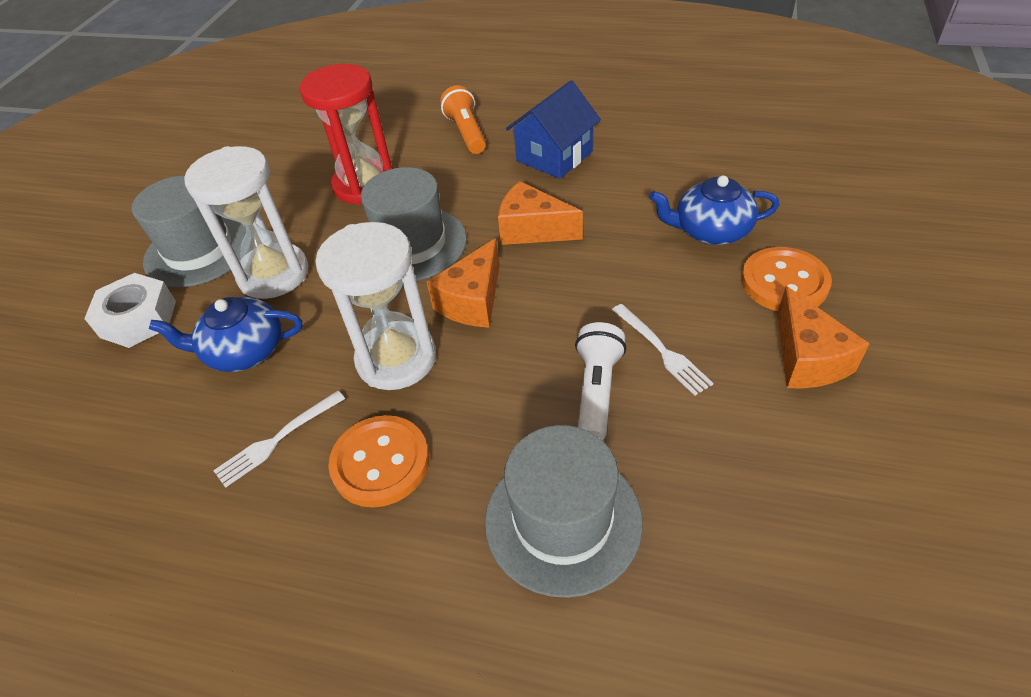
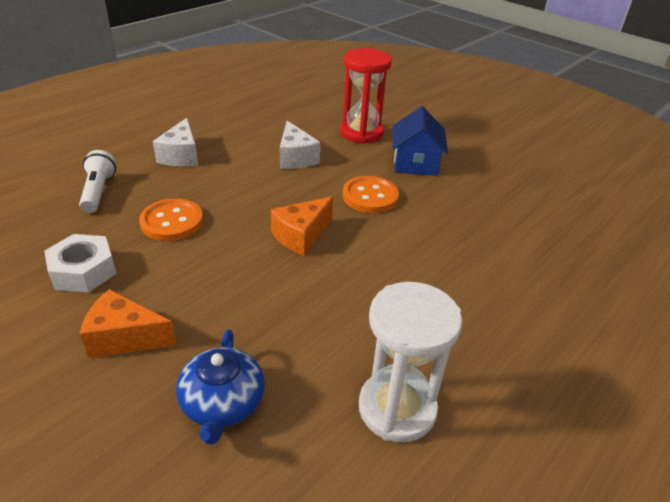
blue teapot: [149,297,302,372] [649,175,779,245] = 2 -> [176,329,265,445] = 1
grey hat: [132,176,246,287] [361,167,467,281] [485,425,643,598] = 3 -> none = 0
orange cheese: [427,238,500,328] [498,181,583,245] [777,286,870,388] = 3 -> [80,289,177,358] [271,196,333,255] = 2
orange flashlight: [440,85,486,154] = 1 -> none = 0
white cheese: none = 0 -> [153,118,198,166] [280,121,320,169] = 2
white fork: [213,391,345,488] [612,304,713,396] = 2 -> none = 0
white hourglass: [184,146,308,299] [315,222,436,390] = 2 -> [359,282,462,442] = 1

